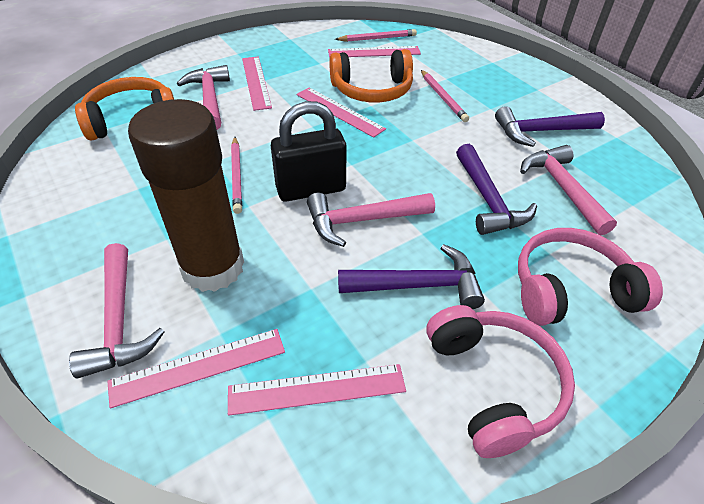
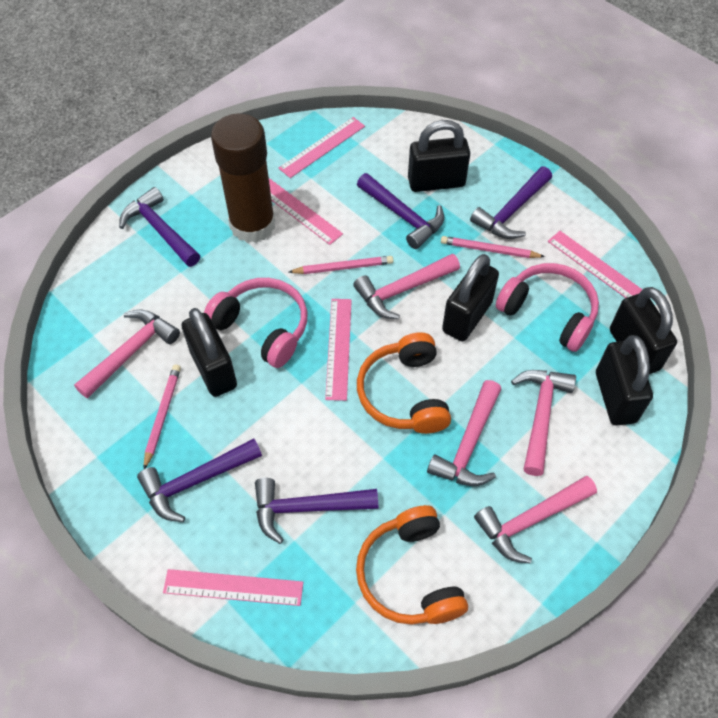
black padlock: [271,101,347,202] = 1 -> [182,308,237,397] [408,120,470,192] [442,254,499,341] [596,335,653,426] [610,287,677,374] = 5
pink hammer: [69,243,165,379] [177,65,230,130] [307,193,435,247] [520,145,617,235] = 4 -> [74,309,180,399] [353,254,460,319] [427,380,501,486] [474,476,597,564] [511,370,576,476] = 5
purple hammer: [338,244,485,309] [456,144,537,235] [495,106,605,147] = 3 -> [119,187,200,267] [137,438,262,522] [255,478,378,544] [357,173,444,249] [470,166,552,239] = 5

